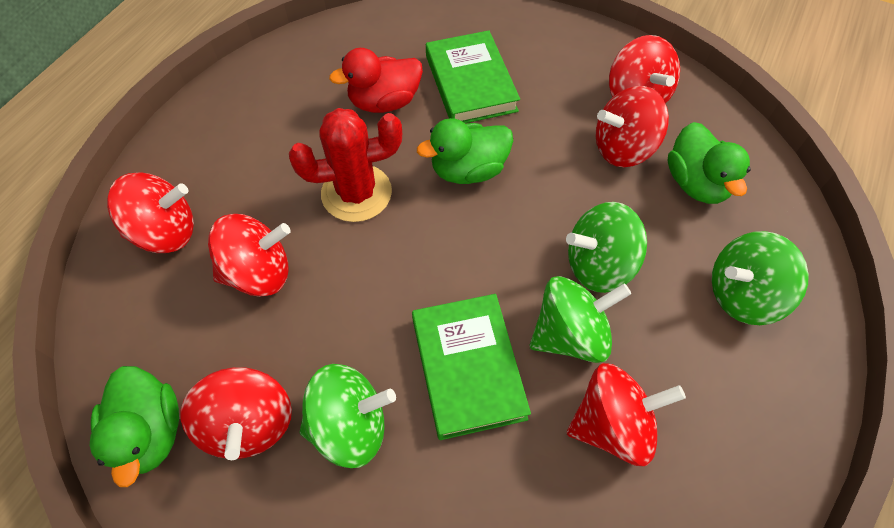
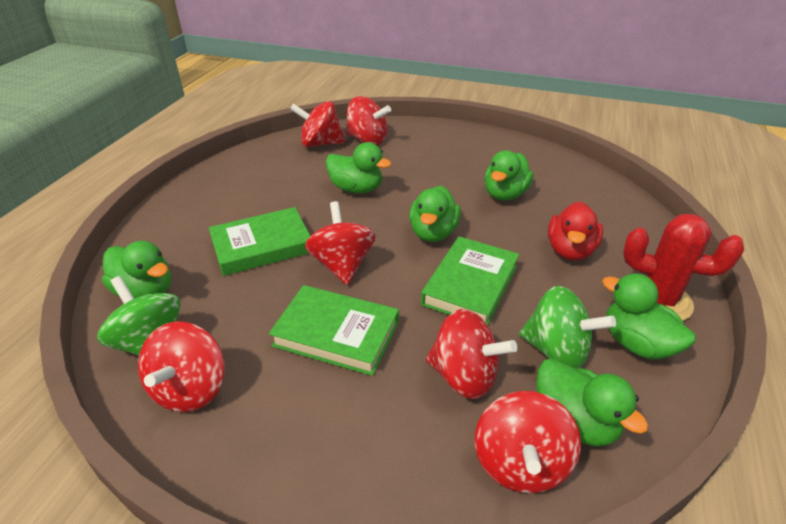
green book: [412,294,531,440] [426,30,520,123] = 2 -> [209,207,310,276] [269,285,399,376] [421,236,519,325] = 3
green duck: [90,366,179,487] [417,118,513,184] [668,122,751,204] = 3 -> [102,241,171,299] [326,142,391,194] [409,186,461,242] [484,150,534,201] [536,358,648,446] [602,274,696,359] = 6
green spinning top: [300,364,396,468] [530,276,631,363] [566,202,647,293] [712,231,809,325] = 4 -> [97,276,181,356] [519,286,616,370] = 2

